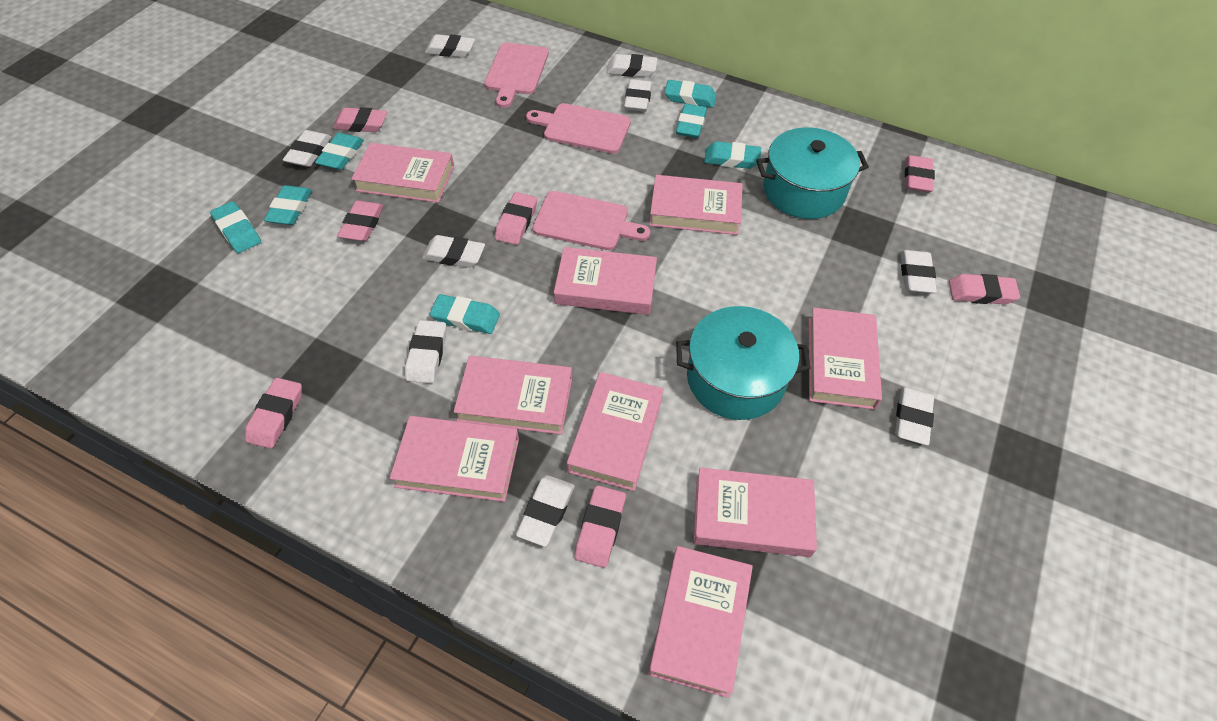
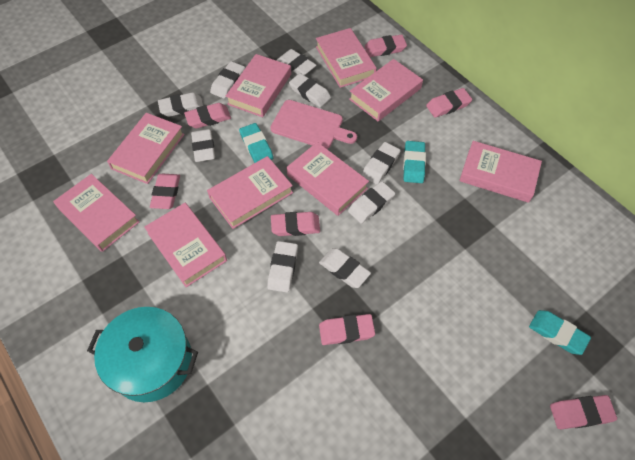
pink cutting board: [484,43,549,108] [526,103,631,154] [532,191,650,250] = 3 -> [270,100,357,149] = 1
turquoise eraser: [210,201,261,253] [264,185,312,225] [315,133,364,170] [430,294,500,334] [665,80,716,108] [676,104,707,138] [704,141,761,169] = 7 -> [239,123,273,163] [403,141,426,183] [529,310,591,355] = 3
turquoise pot: [676,306,811,420] [756,127,869,219] = 2 -> [87,307,198,402] = 1

